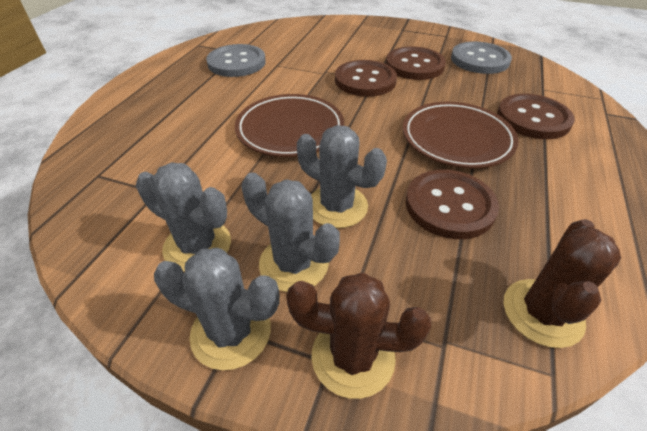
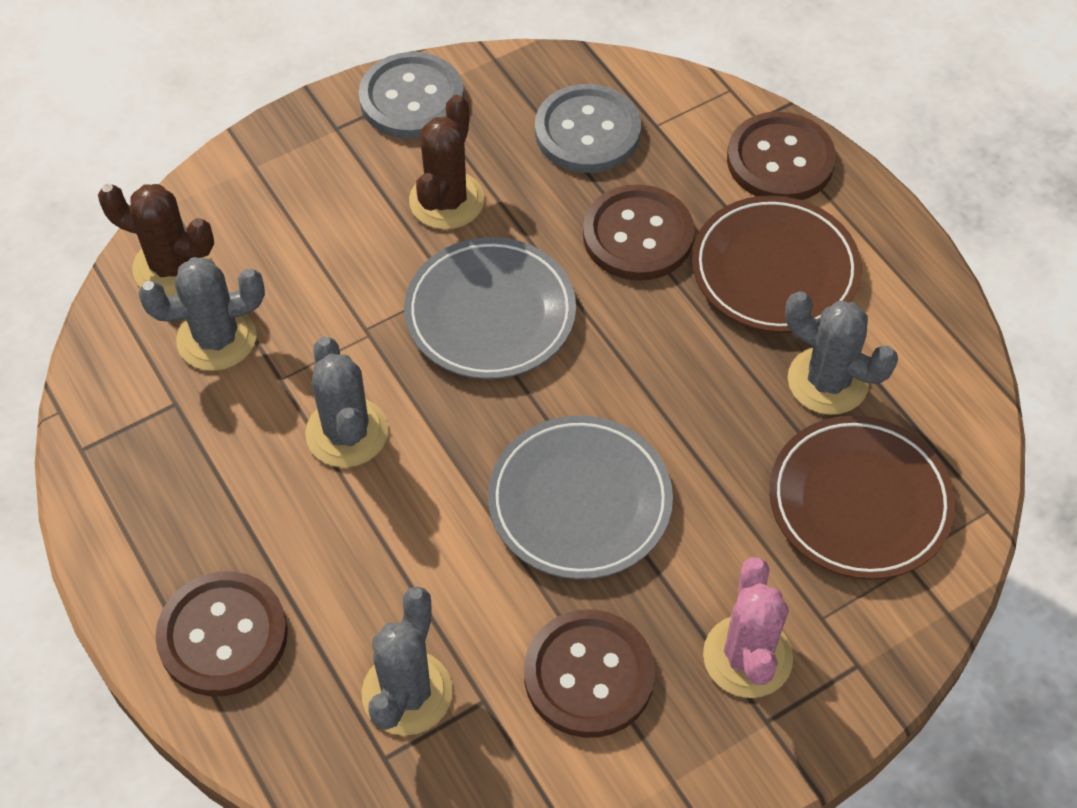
grey plate: none = 0 -> [404,237,576,379] [488,416,673,580] = 2
pink cactus: none = 0 -> [703,557,793,698] = 1

